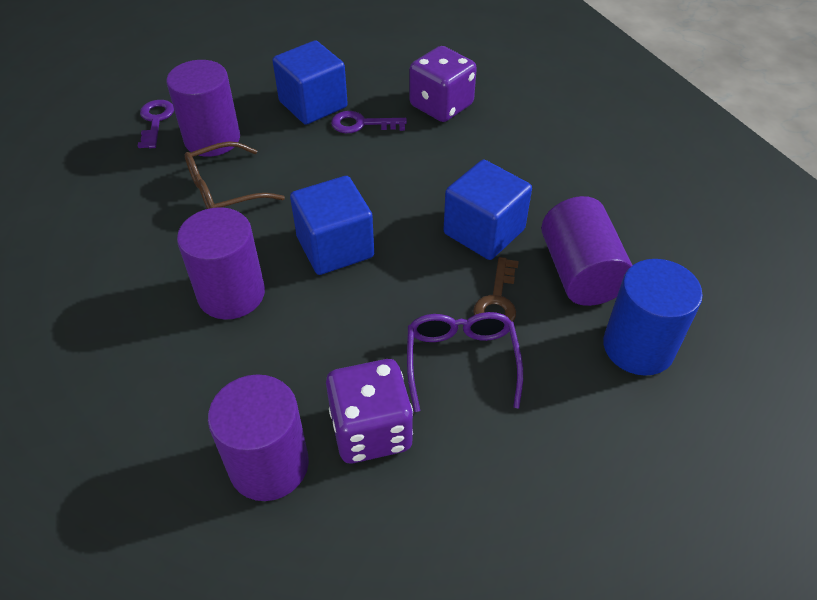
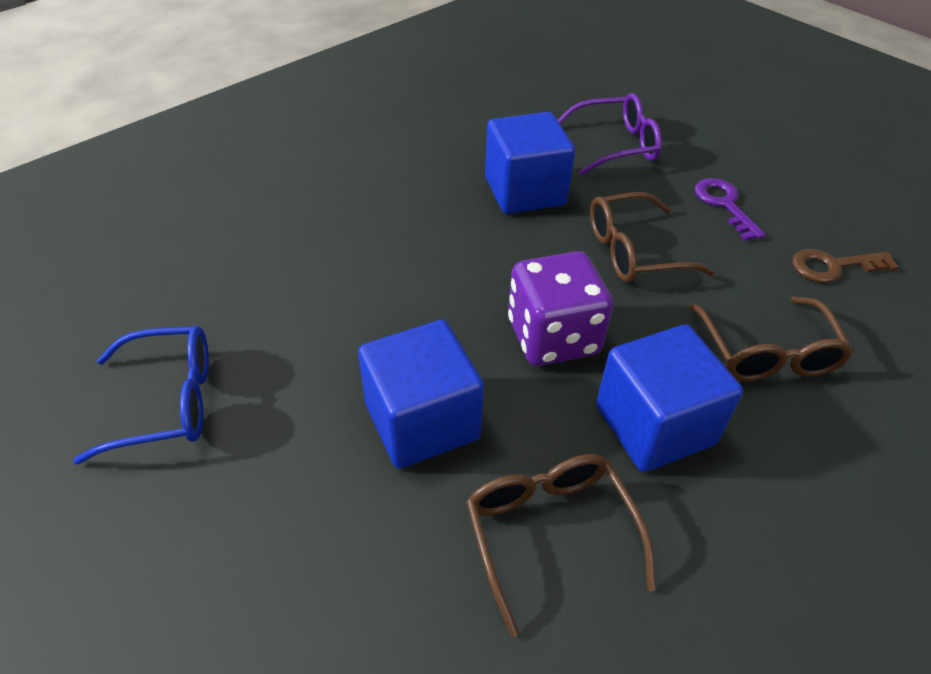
blue cylinder: [603,259,703,376] = 1 -> none = 0
blue glasses: none = 0 -> [73,325,209,464] = 1
brown glasses: [185,141,285,209] = 1 -> [466,454,656,637] [590,192,715,282] [689,296,854,381] = 3
purple cylinder: [167,60,240,157] [177,207,265,320] [208,374,309,501] [541,196,632,306] = 4 -> none = 0
purple dice: [326,359,413,463] [409,46,477,122] = 2 -> [508,251,613,366] = 1
purple key: [138,100,174,148] [331,111,407,133] = 2 -> [695,178,766,241] = 1

